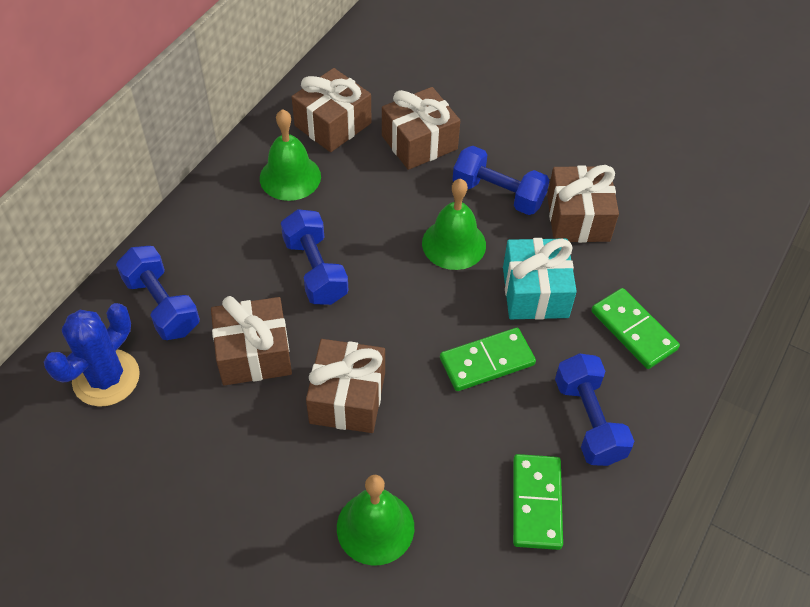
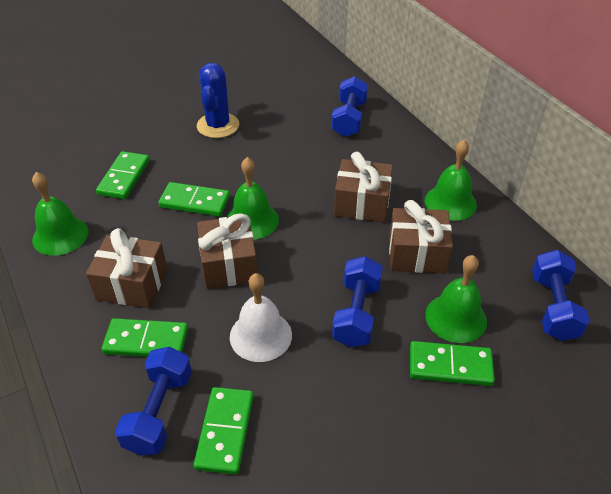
brown gift: [211,296,292,385] [292,68,371,152] [306,339,385,433] [382,87,460,170] [547,165,619,243] = 5 -> [86,228,167,308] [197,213,258,289] [334,152,393,222] [389,200,453,273] = 4
green bell: [260,109,321,201] [337,475,414,565] [422,179,486,270] = 3 -> [32,172,88,256] [227,157,279,240] [425,139,477,221] [425,255,487,343] = 4
green domino: [440,328,536,391] [513,454,563,550] [591,288,680,369] = 3 -> [96,151,150,199] [101,318,188,357] [158,182,230,217] [193,387,253,475] [410,341,495,386] = 5
turquoise gift: [503,238,577,320] = 1 -> none = 0
white bell: none = 0 -> [230,273,292,362] = 1

